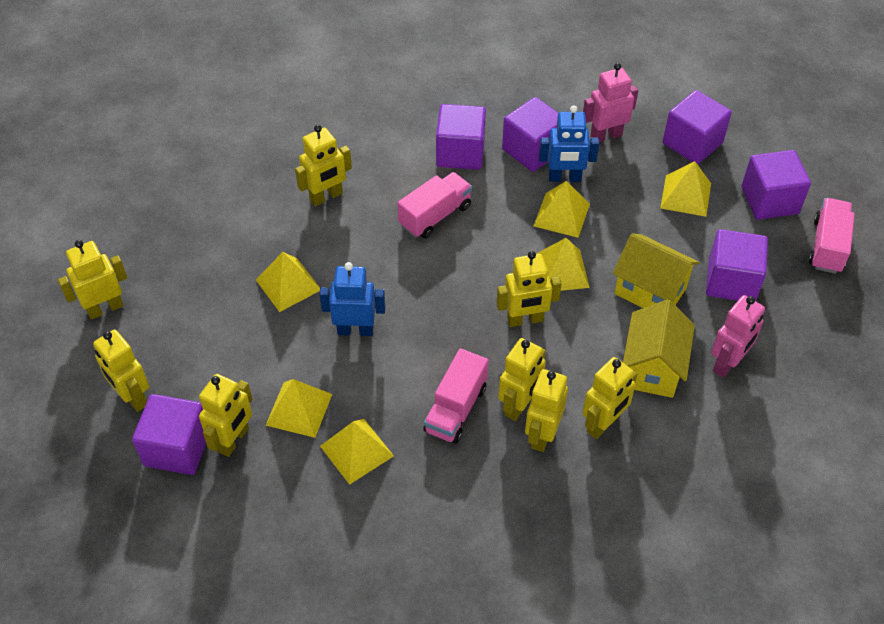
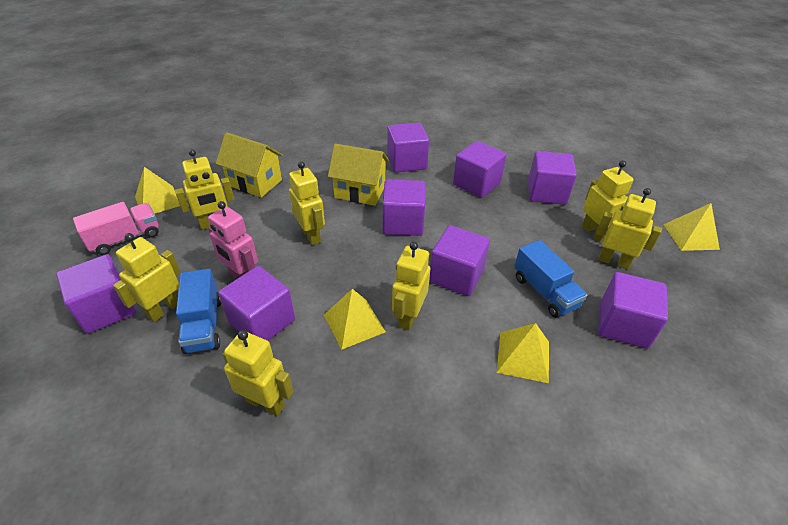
blue robot: [319,262,386,336] [539,105,599,182] = 2 -> none = 0
blue truck: none = 0 -> [176,269,221,354] [514,240,587,318] = 2
pink robot: [583,63,638,142] [711,295,765,378] = 2 -> [208,201,258,278] = 1
pink truck: [397,172,472,239] [423,348,489,444] [809,198,855,274] = 3 -> [73,202,159,255] = 1
purple cube: [132,394,206,475] [436,104,486,170] [502,97,558,172] [663,90,732,165] [706,229,768,301] [741,150,811,220] = 6 -> [56,254,136,334] [218,266,295,341] [383,179,425,236] [387,123,429,173] [429,225,490,296] [453,141,507,198] [528,151,577,205] [598,272,668,349] = 8
yellow pyramid: [256,252,320,312] [265,379,332,438] [320,419,394,485] [534,181,590,238] [536,238,590,291] [660,161,711,217] = 6 -> [135,167,180,214] [324,289,386,350] [497,323,549,383] [663,203,720,251] = 4
yellow robot: [58,240,127,320] [93,329,149,412] [199,374,253,457] [295,125,352,206] [496,251,562,327] [498,338,546,421] [525,369,568,452] [583,357,637,439] = 8 -> [113,233,181,322] [175,149,234,230] [222,330,293,416] [289,161,325,245] [392,242,430,331] [582,160,634,243] [596,188,662,270] = 7

